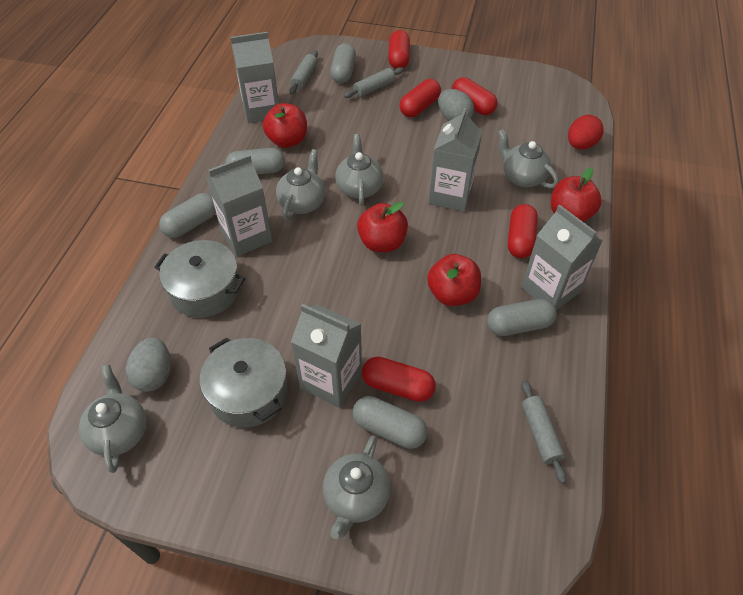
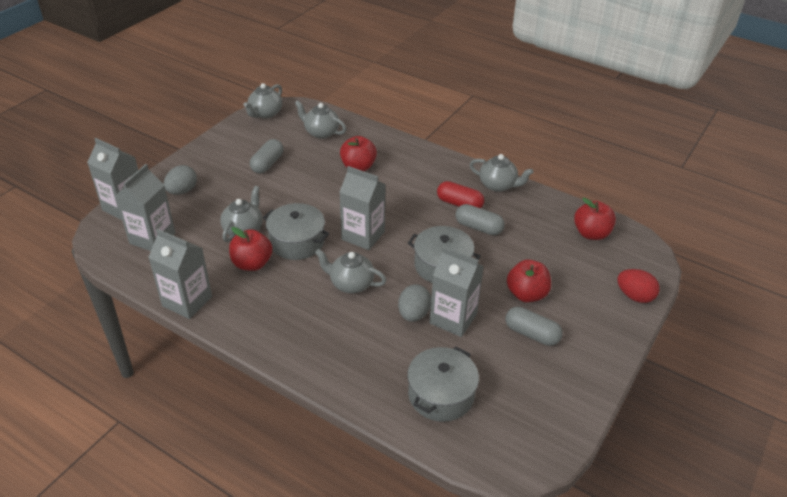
grey capsule: [159,193,216,238] [225,148,285,175] [330,43,356,84] [353,396,428,449] [487,299,557,336] = 5 -> [250,139,284,174] [455,204,505,235] [506,307,563,346] = 3
grey pot: [154,240,245,318] [200,338,288,428] = 2 -> [263,203,329,260] [407,346,479,422] [408,226,481,283] = 3
grey rolling pin: [289,50,318,95] [344,67,404,98] [521,380,567,484] = 3 -> none = 0
red capsule: [362,357,436,402] [388,30,410,69] [399,79,441,117] [452,77,498,115] [508,204,538,258] = 5 -> [437,181,484,208] = 1

